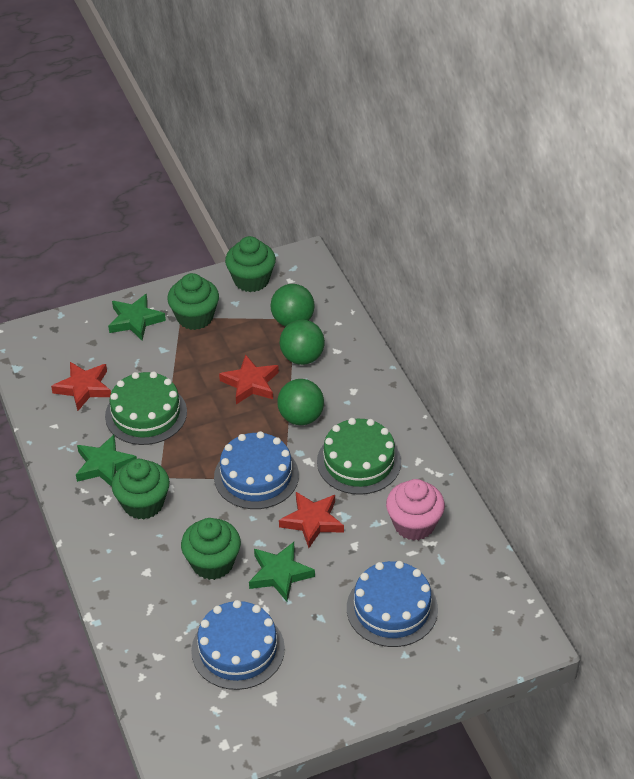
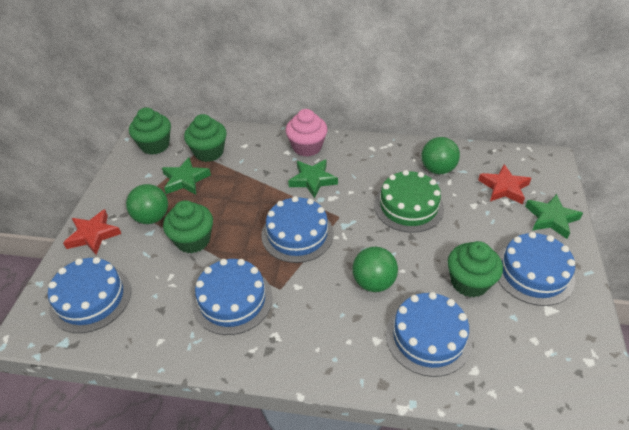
blue cake: [191,600,285,690] [214,431,299,509] [347,561,438,647] = 3 -> [48,257,131,333] [192,259,273,335] [261,196,334,263] [386,292,472,377] [498,232,575,306] = 5
green cake: [105,371,187,445] [317,418,401,495] = 2 -> [374,170,444,233] = 1
red star: [51,362,111,411] [219,354,279,404] [279,492,344,548] = 3 -> [63,209,121,255] [478,164,532,205] = 2

